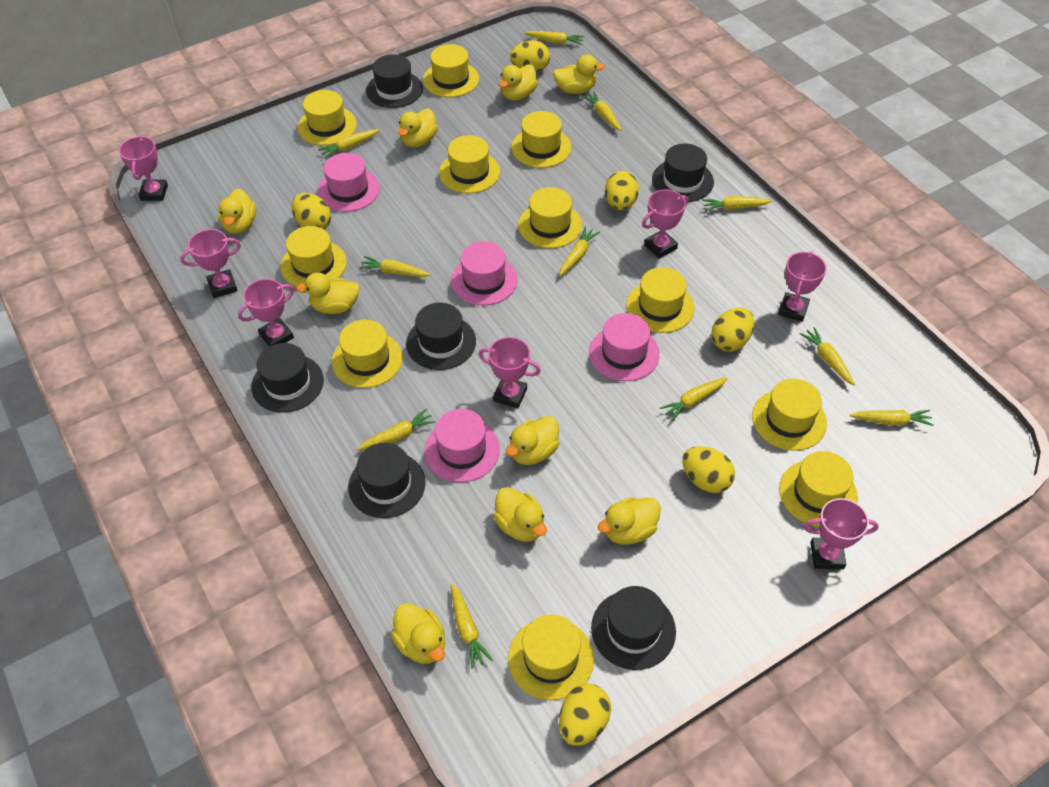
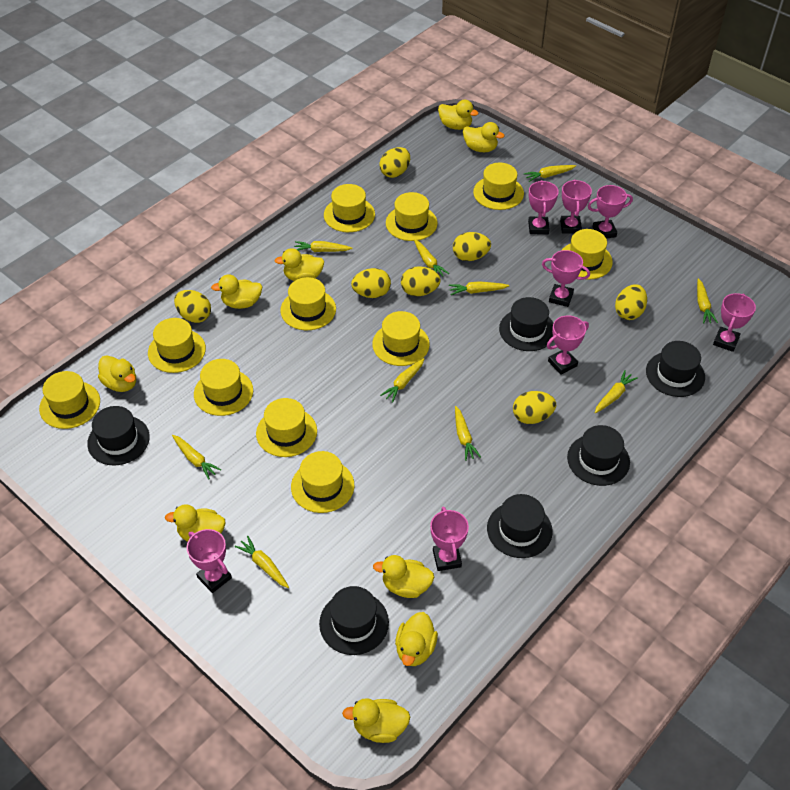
pink hat: [317,153,380,212] [424,409,500,482] [451,241,518,306] [589,313,660,381] = 4 -> none = 0
pink trophy: [119,136,168,201] [180,229,241,298] [238,279,294,346] [479,337,541,408] [642,189,688,259] [778,251,827,322] [804,498,879,569] = 7 -> [186,529,232,593] [430,506,469,571] [528,180,559,234] [542,250,590,307] [547,316,589,375] [560,180,592,234] [588,185,633,239] [713,293,756,352] = 8
yellow carrot: [318,129,380,159] [357,409,436,450] [359,256,431,277] [451,583,493,669] [525,31,585,45] [560,226,600,276] [582,92,622,131] [660,377,728,421] [702,196,772,212] [800,327,855,385] [849,410,934,426] = 11 -> [172,435,221,480] [235,536,289,588] [294,241,352,252] [380,358,424,403] [414,239,449,276] [449,281,509,295] [455,406,481,461] [524,165,576,182] [595,370,638,413] [697,278,718,323] = 10
yellow egg: [292,193,331,229] [510,40,550,72] [559,683,611,746] [605,171,639,210] [682,446,735,493] [711,308,754,351] = 6 -> [174,290,211,323] [351,268,391,298] [379,147,410,178] [401,266,441,296] [453,232,491,261] [513,391,556,424] [615,284,647,320] = 7

